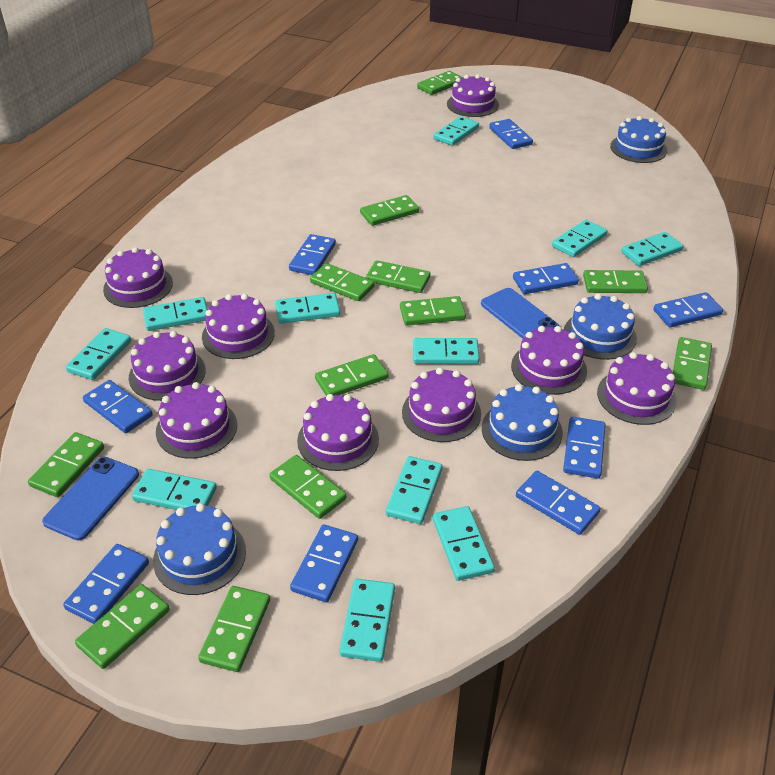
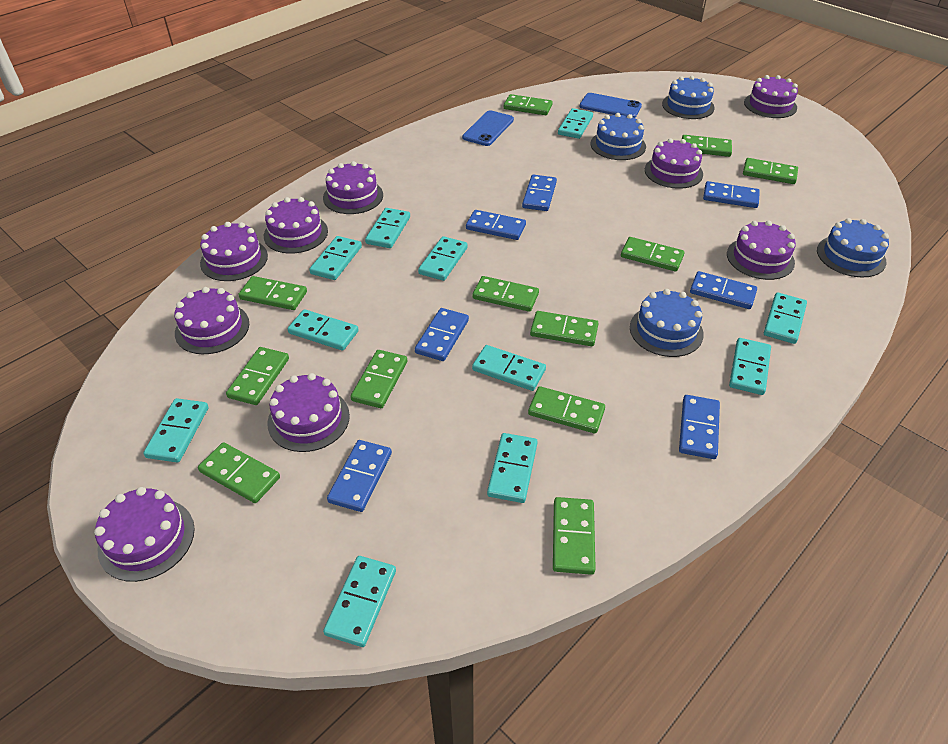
blue domino: [63,544,149,624] [83,380,153,433] [289,234,336,275] [290,524,358,602] [489,119,533,149] [513,263,579,294] [516,471,601,535] [563,417,605,479] [653,292,723,327] = 9 -> [327,440,392,512] [415,308,469,361] [466,210,526,240] [522,175,557,211] [679,395,720,459] [690,271,757,309] [703,181,760,208] = 7

